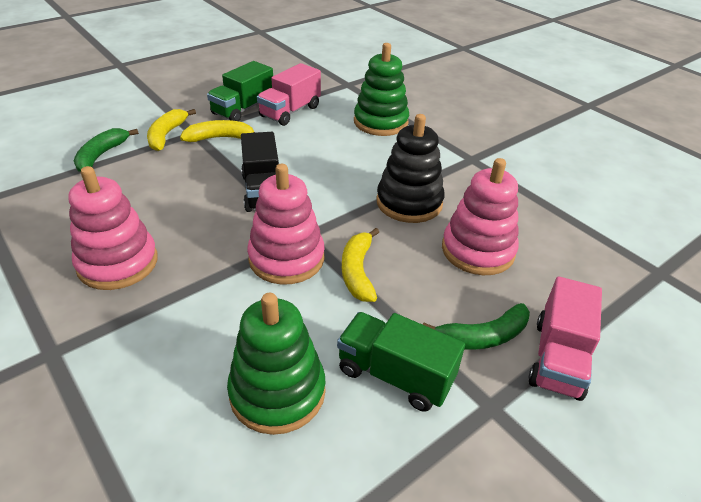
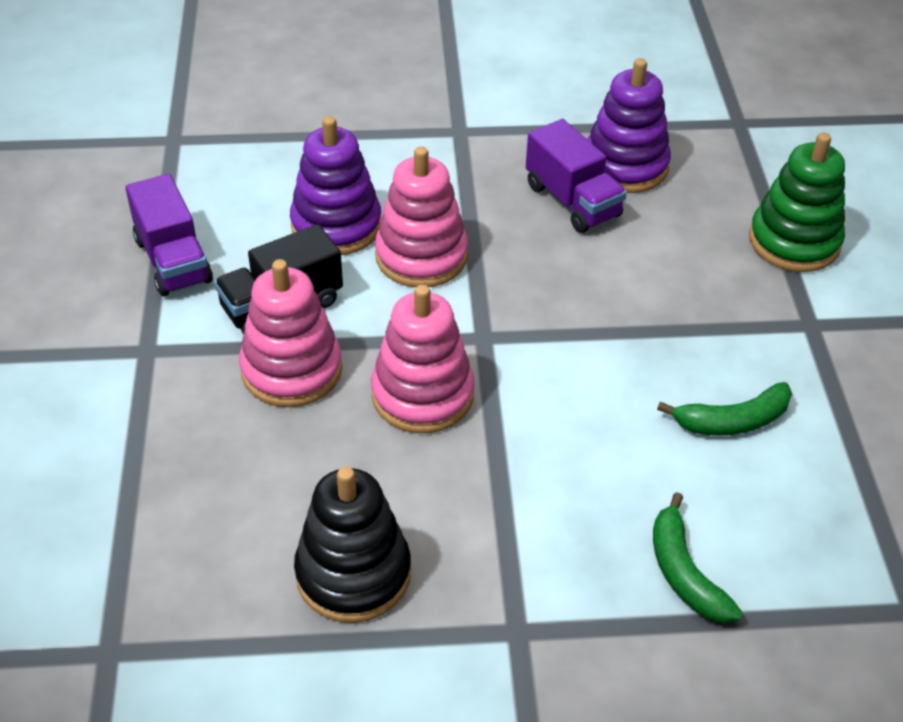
green stacking toy: [227,293,326,435] [354,43,409,136] = 2 -> [749,133,845,272] = 1
green truck: [207,61,273,121] [337,312,465,412] = 2 -> none = 0
pink truck: [257,63,321,126] [528,276,602,401] = 2 -> none = 0
purple stacking toy: none = 0 -> [290,116,381,255] [587,58,671,193] = 2
purple truck: none = 0 -> [125,174,213,296] [526,119,627,233] = 2
yellow banana: [147,109,196,151] [180,120,256,142] [342,228,379,302] = 3 -> none = 0

